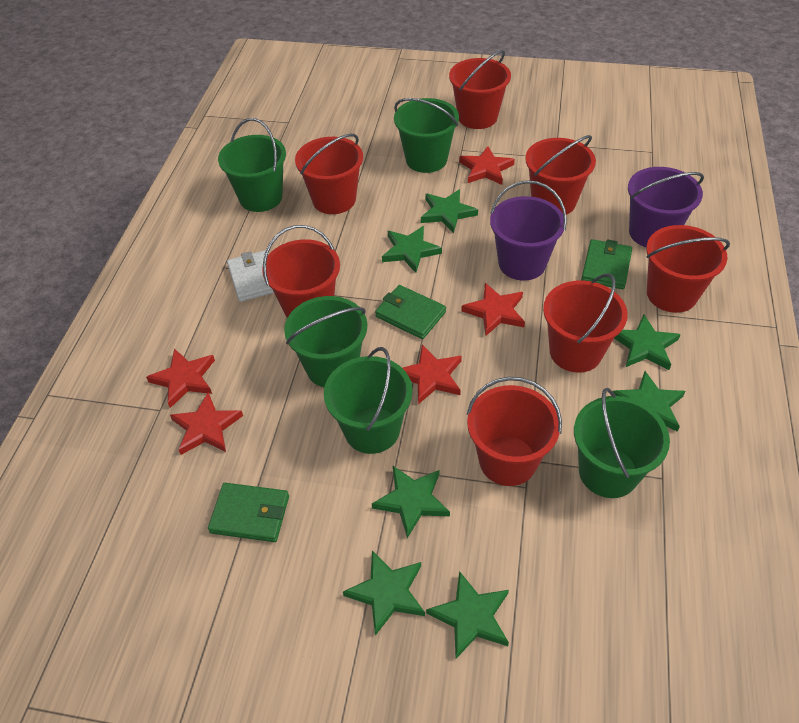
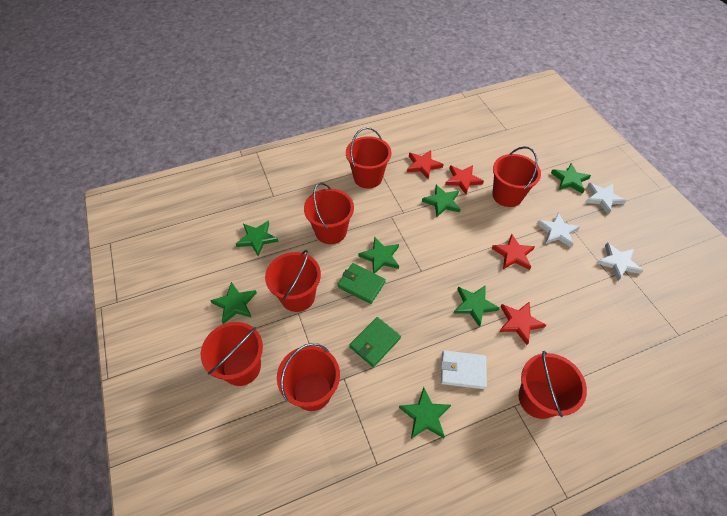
green bucket: [218,118,286,212] [284,296,367,387] [324,347,412,454] [394,98,459,173] [574,388,670,498] = 5 -> none = 0
green wallet: [208,483,289,542] [375,285,446,339] [581,239,632,289] = 3 -> [337,263,386,304] [350,317,401,367] = 2
purple bucket: [490,180,567,280] [628,167,704,247] = 2 -> none = 0
red star: [146,348,215,408] [170,392,243,455] [403,345,462,404] [459,146,515,185] [461,283,525,336] = 5 -> [407,150,444,179] [445,165,484,194] [491,234,535,270] [499,301,546,345] = 4
white star: none = 0 -> [537,212,580,248] [585,183,626,214] [596,243,643,281] = 3

